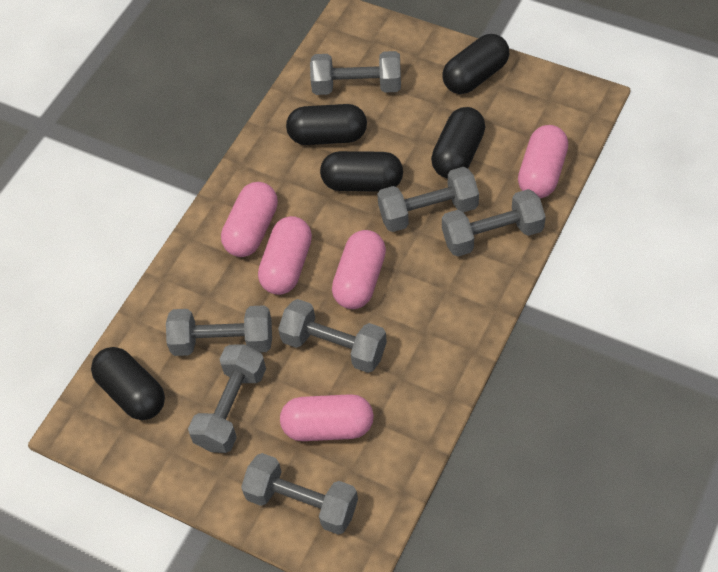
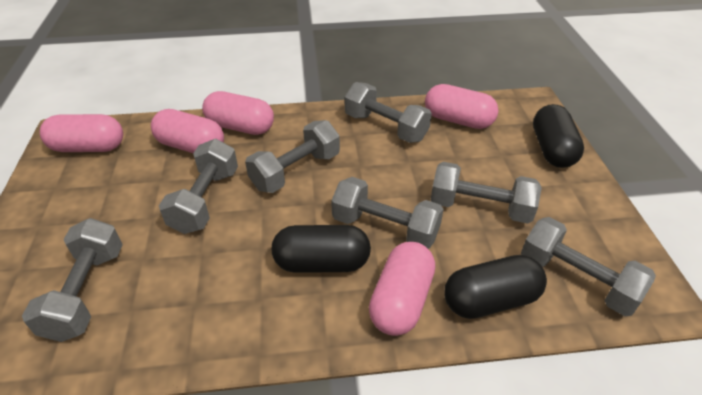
black capsule: [91,347,165,420] [286,104,367,145] [320,151,403,192] [431,107,485,178] [443,34,509,94] = 5 -> [272,225,371,273] [444,255,547,319] [533,104,584,168] = 3

